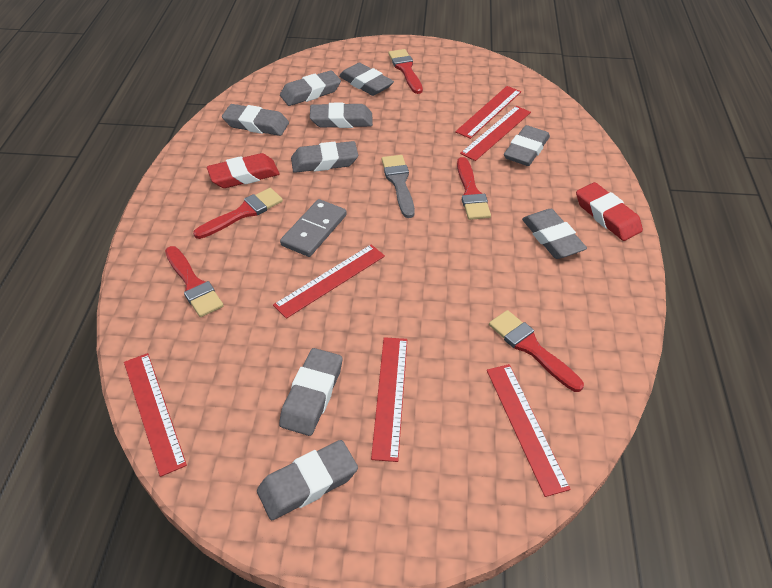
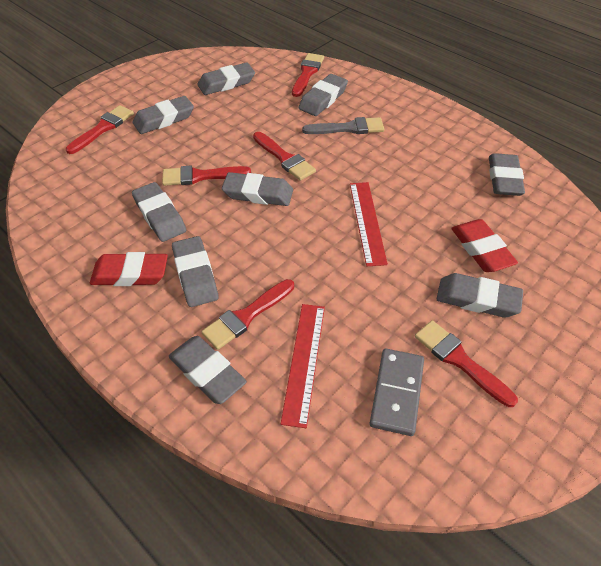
red brush: [165,246,224,317] [193,188,283,239] [388,49,423,94] [457,157,491,220] [489,310,584,392] = 5 -> [66,105,134,154] [162,165,251,186] [202,279,294,350] [253,132,316,181] [292,53,324,97] [415,320,518,407] = 6
red ruler: [124,353,187,477] [273,245,385,319] [371,337,407,462] [455,86,521,139] [460,106,531,161] [487,364,571,497] = 6 -> [281,304,325,428] [350,182,388,266] = 2

